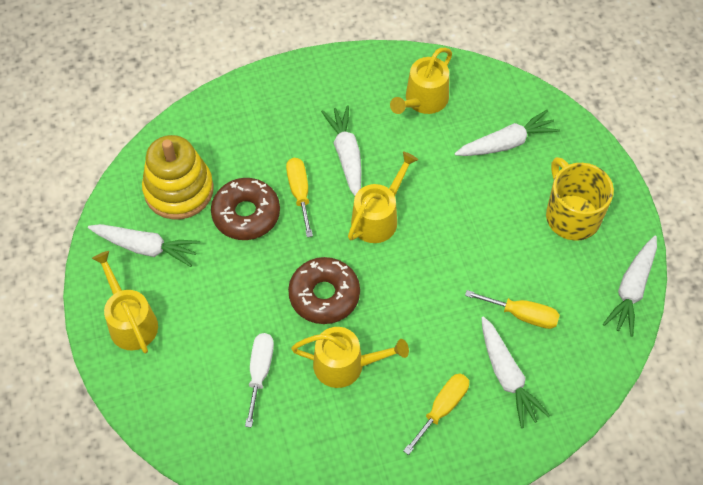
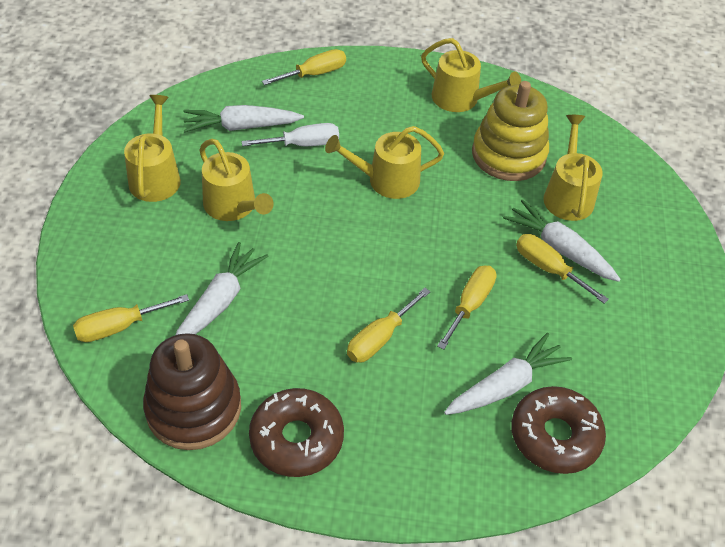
brown stacking toy: none = 0 -> [143,333,241,450] = 1
white carrot: [88,224,200,267] [321,105,361,196] [454,110,560,156] [481,316,550,428] [603,236,657,337] = 5 -> [176,242,268,335] [184,105,304,133] [444,333,572,415] [503,200,621,282] = 4
yellow mug: [546,157,614,241] = 1 -> none = 0
yellow screwdriver: [286,158,313,237] [403,373,469,455] [465,290,560,329] = 3 -> [73,294,189,342] [262,49,346,85] [347,288,431,362] [437,265,496,350] [516,234,609,304] = 5
yellow watering can: [92,251,158,353] [291,327,409,388] [348,151,418,243] [390,48,452,114] = 4 -> [124,95,181,202] [199,139,274,221] [325,126,444,199] [421,38,521,112] [543,115,603,221] = 5

